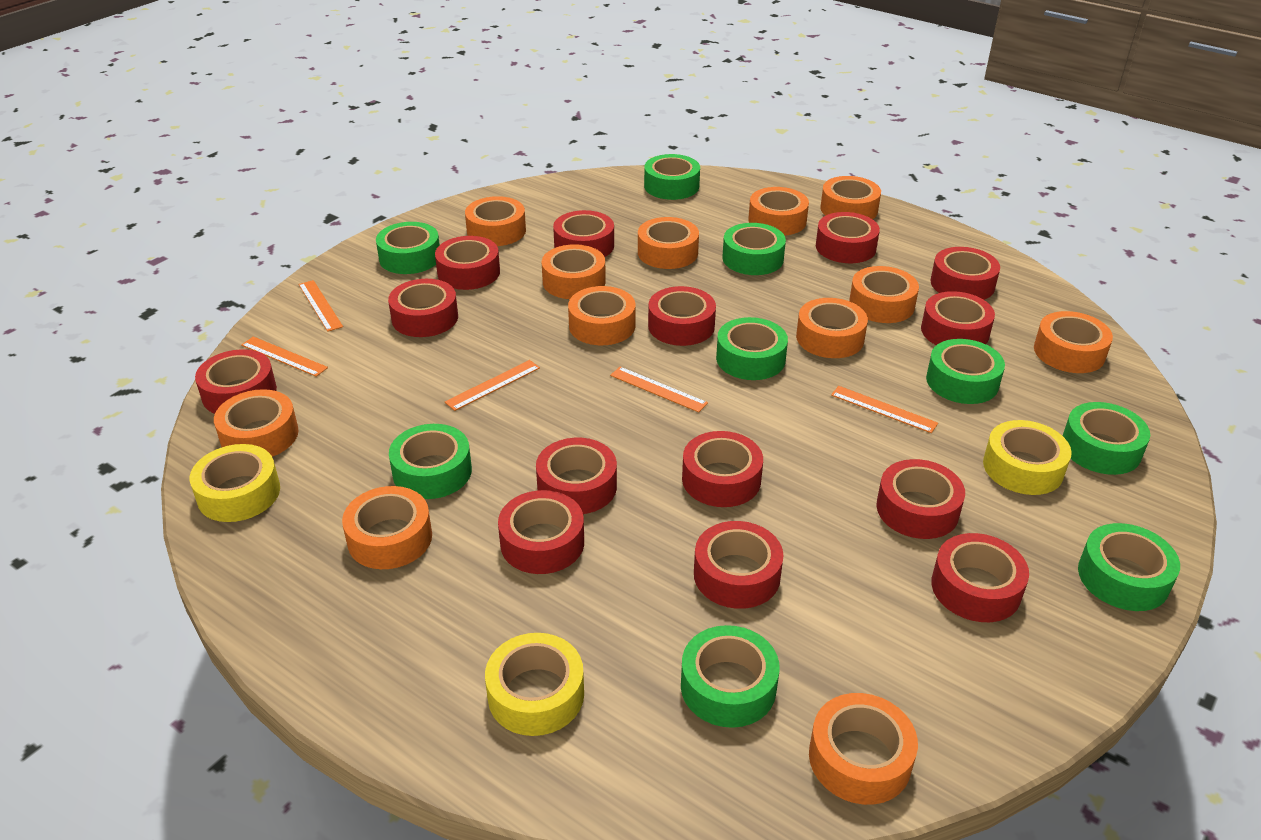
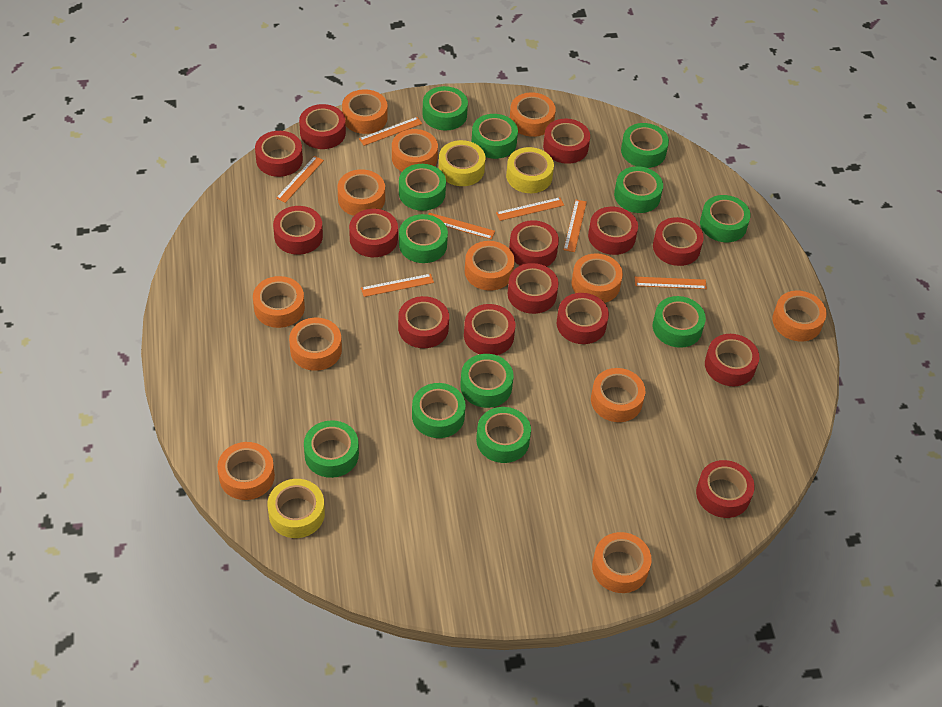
green tape: [376,222,440,274] [389,424,472,499] [644,154,700,200] [681,625,780,728] [716,317,788,380] [722,223,786,275] [926,339,1005,404] [1063,402,1150,475] [1078,523,1180,611] = 9 -> [304,420,359,478] [399,164,446,211] [399,214,448,263] [412,383,466,438] [422,86,468,131] [460,354,513,408] [472,114,518,159] [476,407,531,463] [614,166,663,213] [621,123,669,168] [653,296,706,348] [700,195,751,242] = 12
orange ruler: [241,337,328,377] [299,280,343,332] [445,360,540,411] [610,367,708,412] [831,386,938,433] = 5 -> [276,156,324,203] [359,117,423,146] [361,274,434,297] [428,213,495,239] [496,197,564,221] [563,200,587,252] [635,277,707,289] = 7

